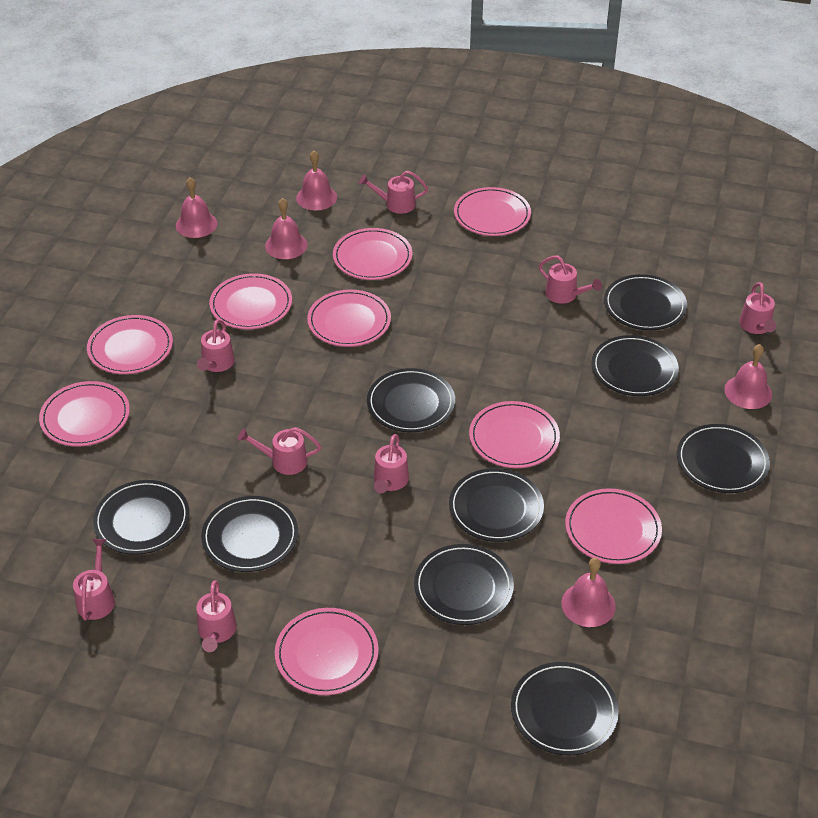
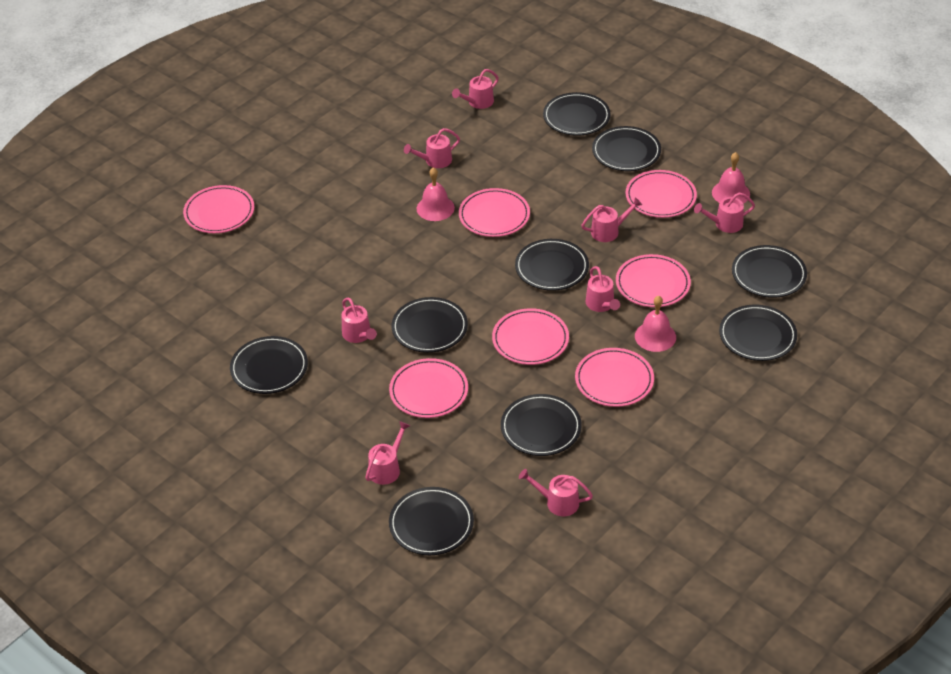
pink bell: [176,177,218,238] [265,198,308,259] [296,151,337,210] [561,558,616,627] [724,344,772,409] = 5 -> [416,167,455,221] [635,296,676,352] [712,152,750,204] = 3
pink plate: [39,381,130,447] [87,315,173,374] [209,273,292,329] [275,608,379,695] [307,289,391,347] [333,228,412,280] [454,187,531,236] [469,401,560,468] [565,488,662,564] = 9 -> [183,185,254,233] [389,358,468,418] [459,188,530,237] [492,308,569,365] [575,348,654,407] [616,254,691,307] [625,170,697,218] = 7

